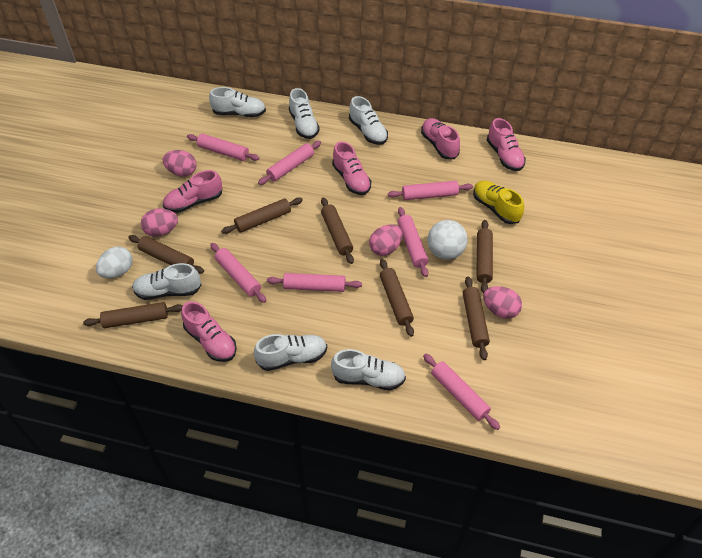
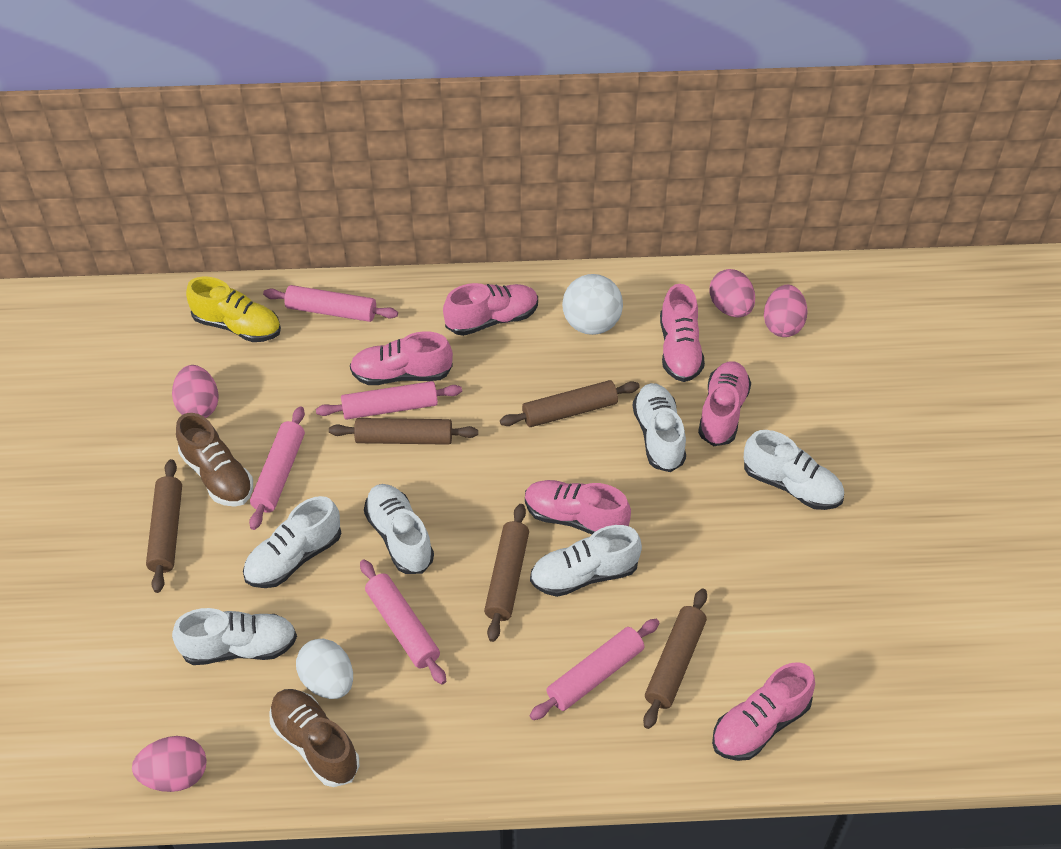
brown rolling pin: [83,302,183,328] [128,235,204,274] [221,198,303,234] [321,197,354,264] [380,259,414,337] [463,276,490,360] [476,220,493,293] = 7 -> [146,459,182,593] [329,418,478,445] [484,504,529,642] [500,380,640,427] [643,589,707,729] = 5
brown shoe: none = 0 -> [176,413,253,507] [269,689,359,787] = 2
pink rolling pin: [187,134,260,161] [210,243,266,303] [258,141,321,185] [267,273,362,292] [388,181,473,200] [397,207,429,277] [423,354,500,430] = 7 -> [249,406,305,530] [263,285,398,322] [316,381,462,420] [360,560,446,684] [530,619,659,720] = 5
pink shoe: [163,170,222,213] [181,301,237,362] [332,141,371,195] [421,118,460,159] [487,118,526,171] = 5 -> [350,331,453,385] [443,283,538,336] [525,480,631,535] [660,284,705,382] [698,361,751,446] [712,662,815,761] = 6

